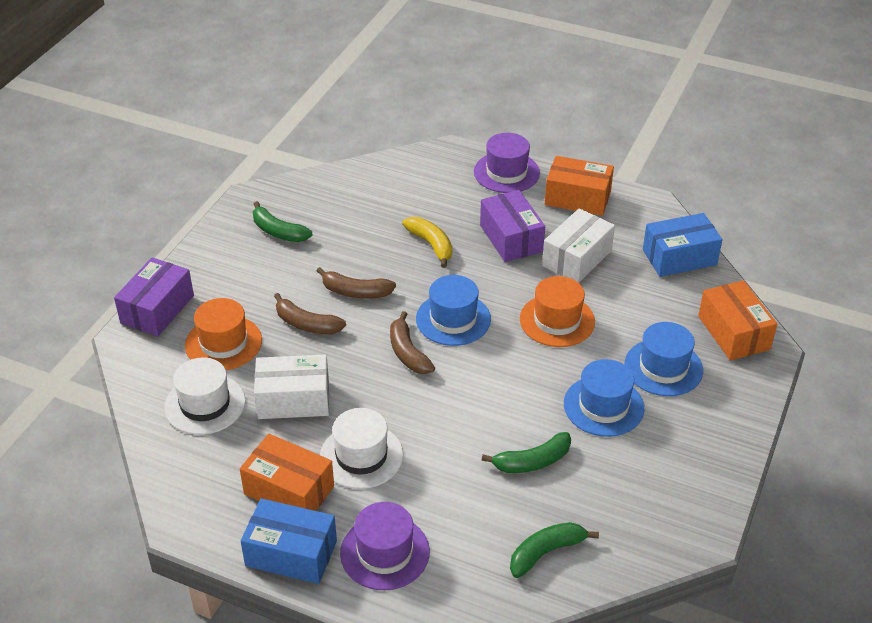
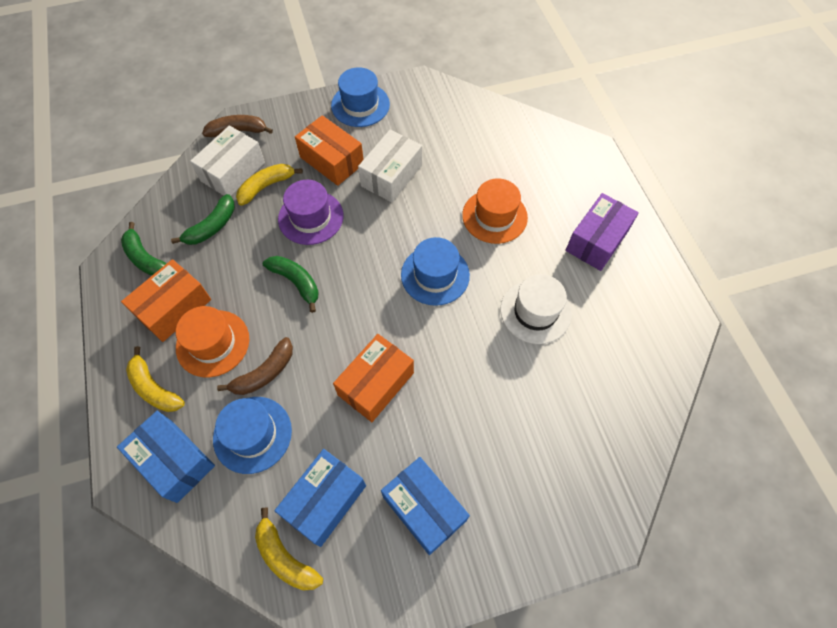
blue box: [241,498,337,584] [643,213,722,277] = 2 -> [117,411,215,503] [274,449,366,547] [381,457,470,555] = 3
brown banana: [274,293,346,334] [317,267,396,299] [390,311,435,374] = 3 -> [202,115,273,137] [217,337,293,395] = 2
purple box: [114,257,194,337] [480,190,545,262] = 2 -> [565,193,639,271] = 1
purple hat: [340,502,430,590] [474,133,540,193] = 2 -> [278,180,343,245] = 1
white hat: [164,358,246,435] [320,408,403,489] = 2 -> [500,274,572,344] = 1
yellow banana: [402,217,452,268] = 1 -> [126,346,185,412] [236,164,303,206] [255,507,323,590] = 3

